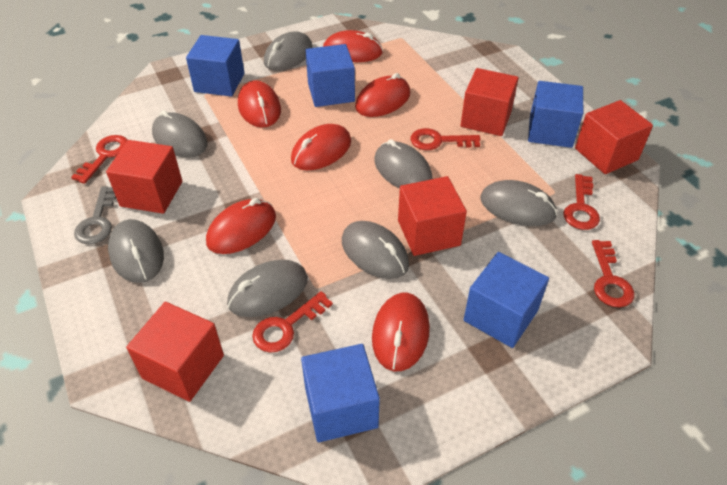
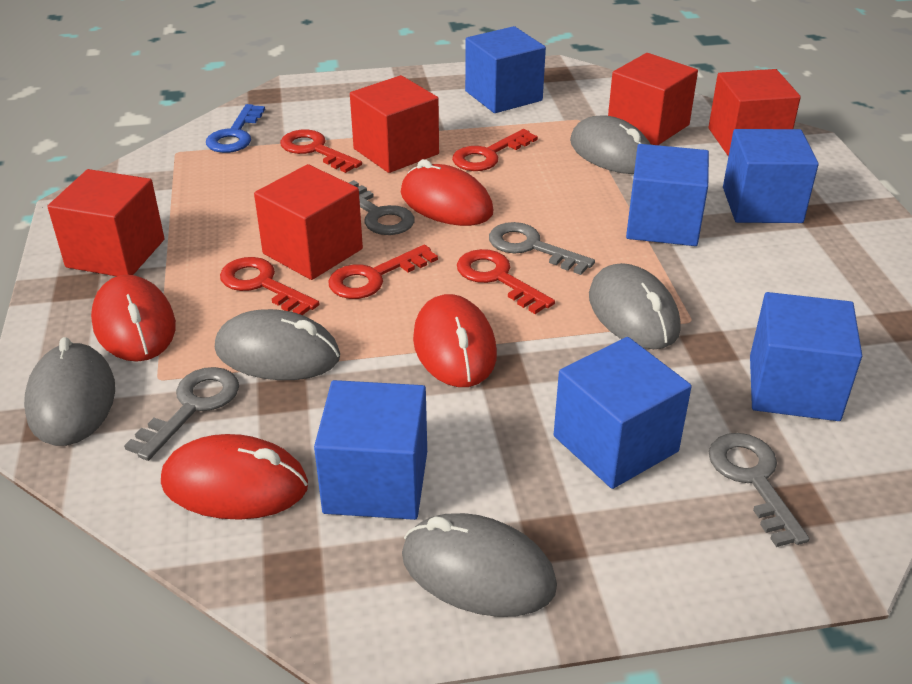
blue cube: [186,35,244,97] [301,344,380,442] [305,44,355,107] [464,252,549,348] [528,81,583,148] = 5 -> [314,380,427,520] [465,26,546,113] [554,337,692,489] [626,144,709,246] [723,129,819,223] [750,292,862,421] = 6
blue key: none = 0 -> [206,104,265,153] = 1
grey key: [74,186,116,244] = 1 -> [124,367,239,461] [349,180,415,235] [489,222,595,275] [709,433,809,547] = 4
grey mouse: [108,219,164,283] [152,110,208,158] [227,260,308,317] [264,31,312,71] [342,221,409,279] [374,139,432,189] [480,180,557,226] = 7 -> [24,337,115,446] [215,309,340,380] [402,513,557,617] [570,115,651,174] [589,263,681,349] = 5
red mouse: [206,198,276,254] [238,80,281,128] [291,124,351,170] [323,30,383,62] [355,73,410,117] [372,293,430,371] = 6 -> [91,275,176,362] [161,434,308,520] [401,159,494,226] [413,294,497,387] = 4

